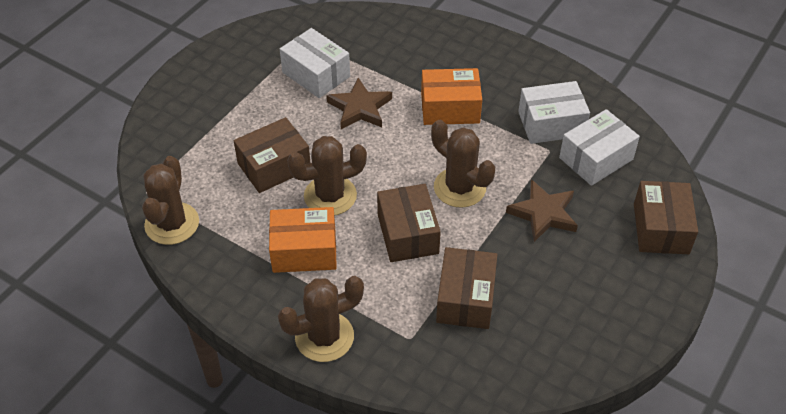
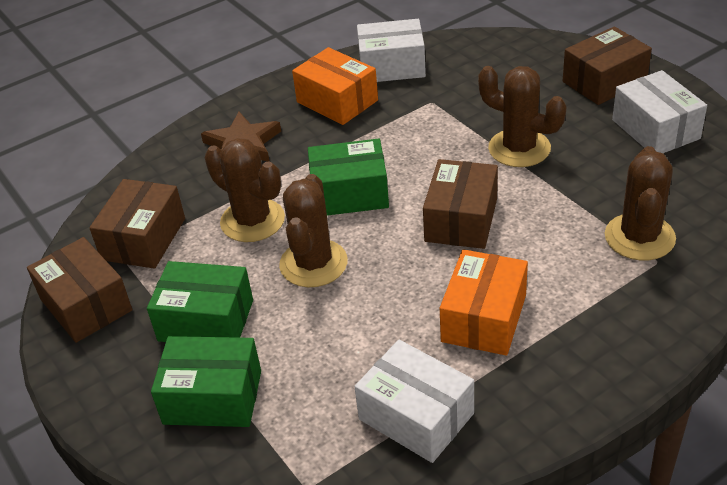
brown star: [326,78,392,129] [506,179,578,242] = 2 -> [201,112,281,162] = 1
green box: none = 0 -> [147,261,253,342] [151,336,261,427] [308,138,389,215] = 3

